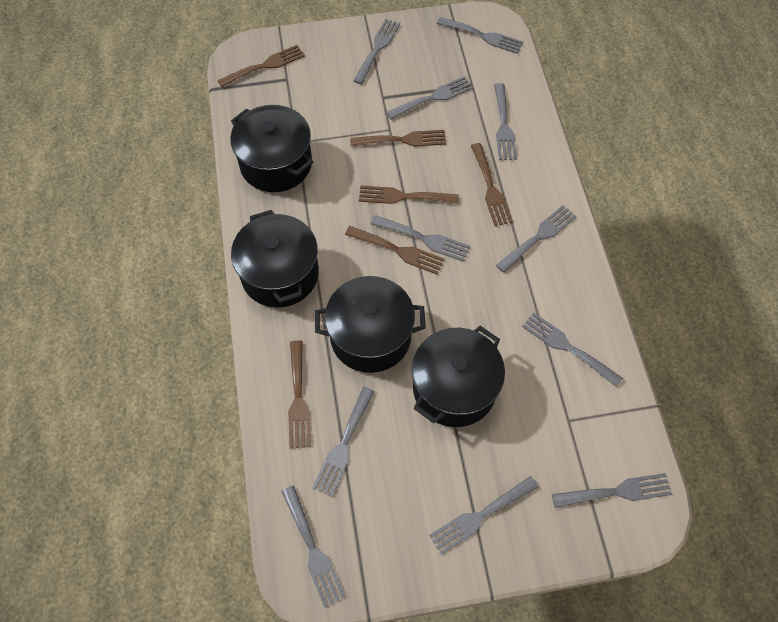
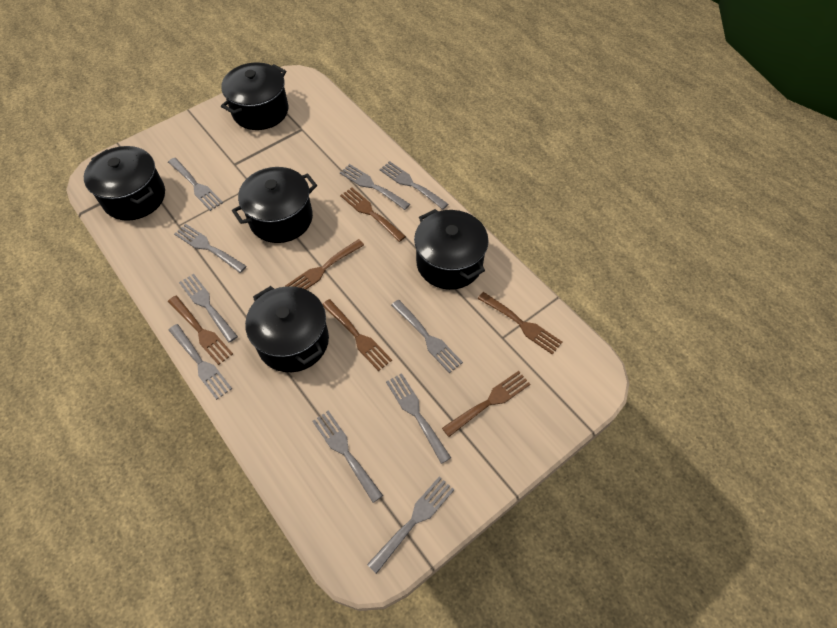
black pot: [230,105,313,192] [231,210,319,308] [315,276,426,373] [412,326,505,427] = 4 -> [84,146,165,221] [221,62,289,130] [232,167,317,243] [245,286,329,372] [414,209,489,290] = 5
grey fork: [281,486,345,608] [312,387,375,497] [353,19,400,84] [371,215,470,262] [386,76,473,120] [429,476,539,555] [437,17,524,54] [494,83,517,160] [496,205,577,273] [522,312,623,387] [552,473,672,508] = 11 -> [168,158,223,211] [169,324,232,400] [174,224,247,273] [179,274,238,343] [313,411,383,503] [340,164,410,210] [367,476,454,574] [379,161,448,210] [386,373,451,464] [391,300,463,373] = 10

